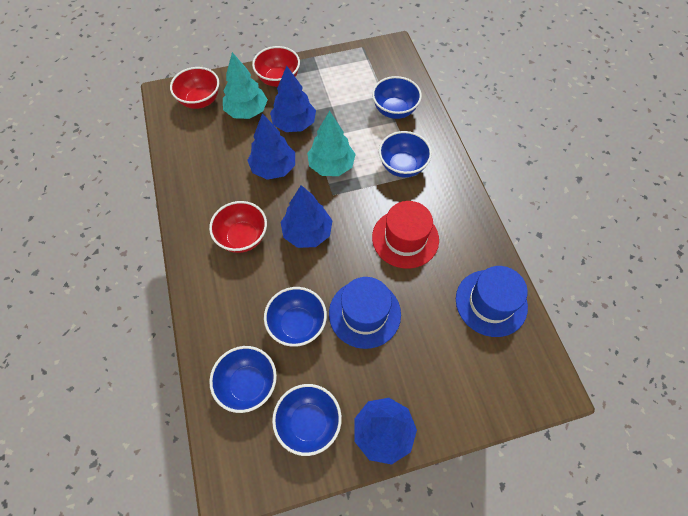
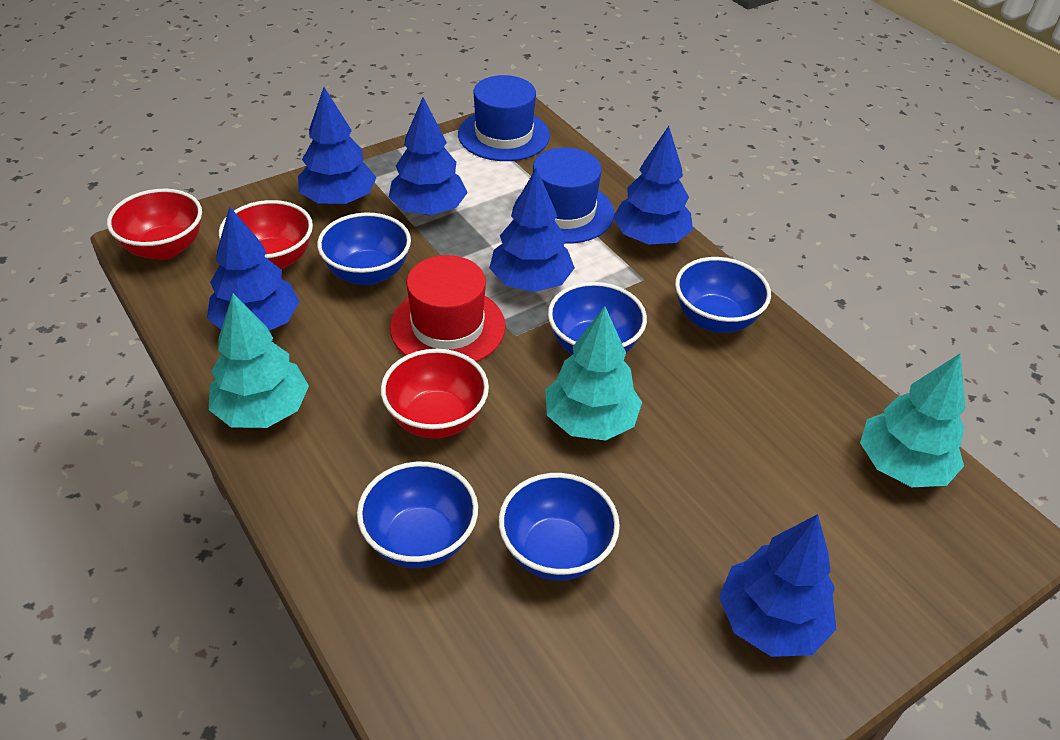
blue tree: [247,113,295,180] [270,66,316,132] [281,185,333,248] [354,398,417,464] = 4 -> [207,206,300,331] [298,87,376,205] [388,97,468,215] [489,167,575,292] [613,126,693,245] [719,514,837,657] = 6
turquoise tree: [223,52,268,119] [307,111,356,176] = 2 -> [209,293,309,428] [545,306,642,441] [860,353,966,487] = 3

